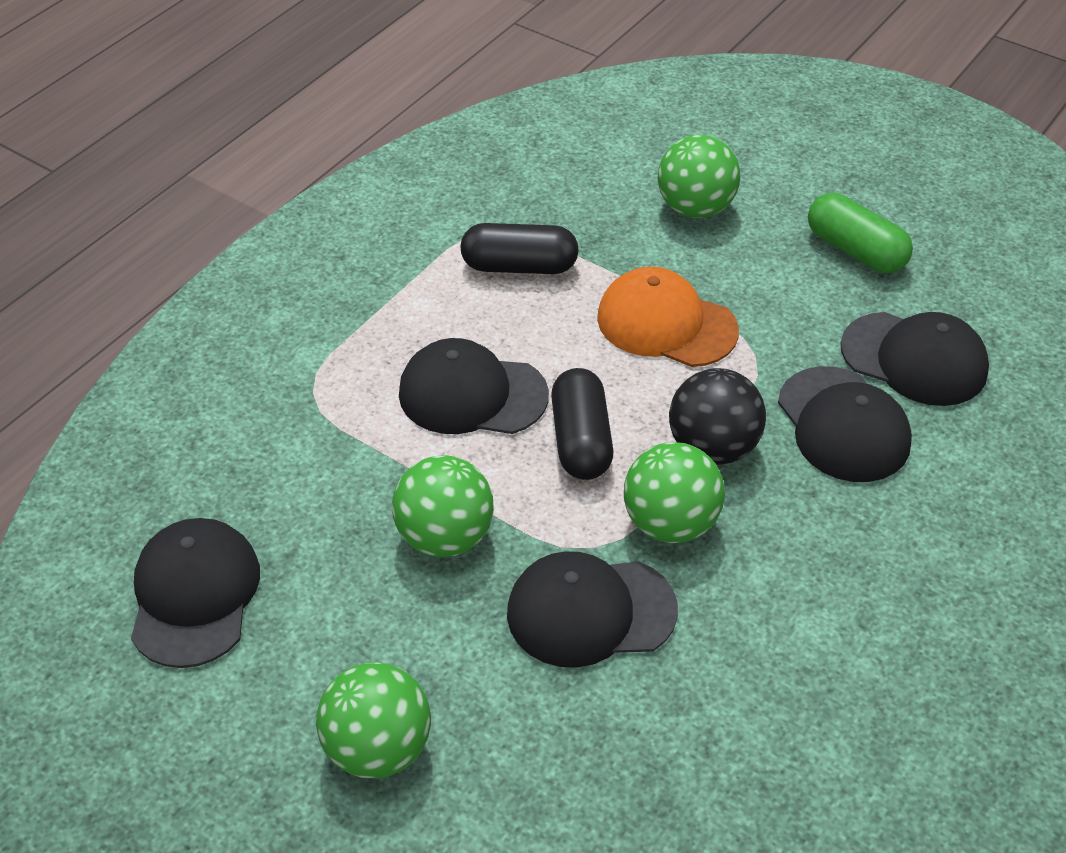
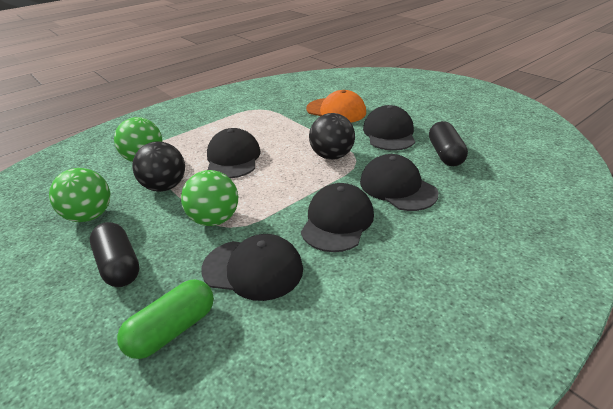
black ball: [669,368,766,465] = 1 -> [132,141,185,192] [309,113,355,160] = 2
green ball: [316,662,431,779] [392,455,494,557] [624,442,725,543] [658,135,741,218] = 4 -> [49,168,110,222] [114,117,162,162] [181,170,238,226] = 3

